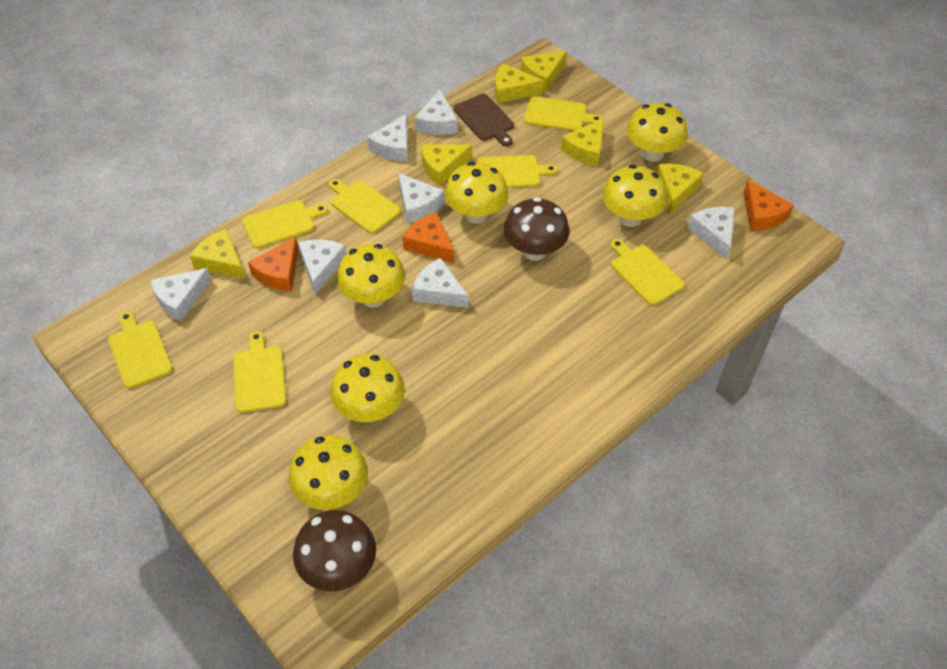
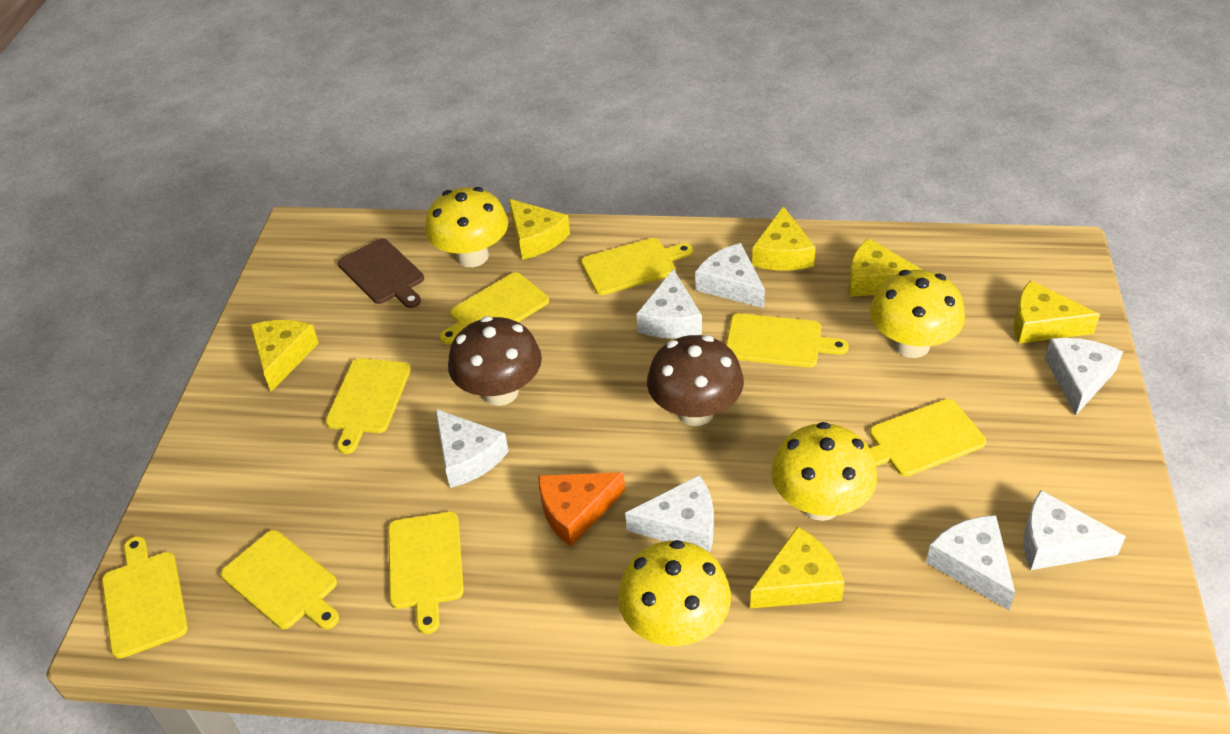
orange cheese: [248,236,299,291] [402,212,454,263] [743,180,794,231] = 3 -> [538,472,625,547] = 1
yellow cutting board: [108,311,173,388] [233,331,286,413] [242,200,328,248] [329,179,401,233] [476,155,557,188] [524,96,602,131] [610,239,685,305] = 7 -> [102,536,188,659] [221,530,339,629] [325,358,411,454] [388,512,464,634] [440,272,549,344] [581,238,693,295] [726,313,849,368] [869,399,986,476] = 8
yellow mushroom: [289,435,368,510] [330,354,405,422] [337,244,405,308] [444,162,508,224] [602,165,667,227] [626,103,688,162] = 6 -> [425,187,508,267] [618,540,731,646] [771,422,877,521] [870,270,965,358] = 4

